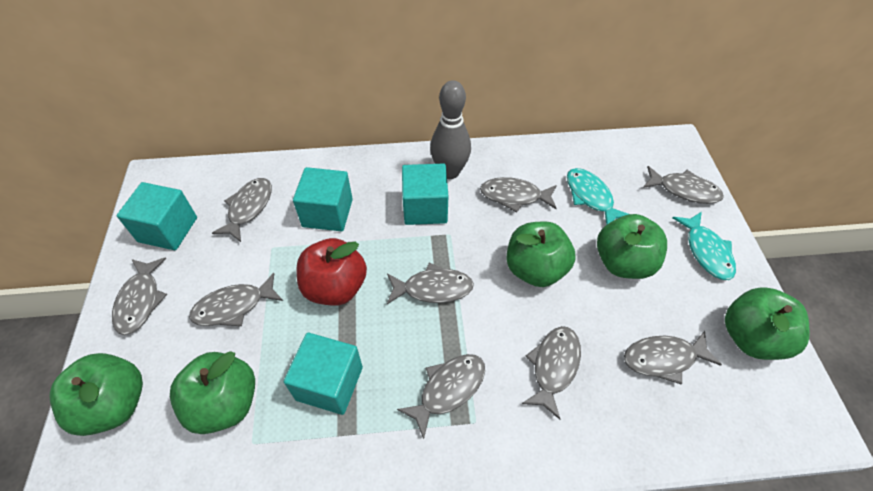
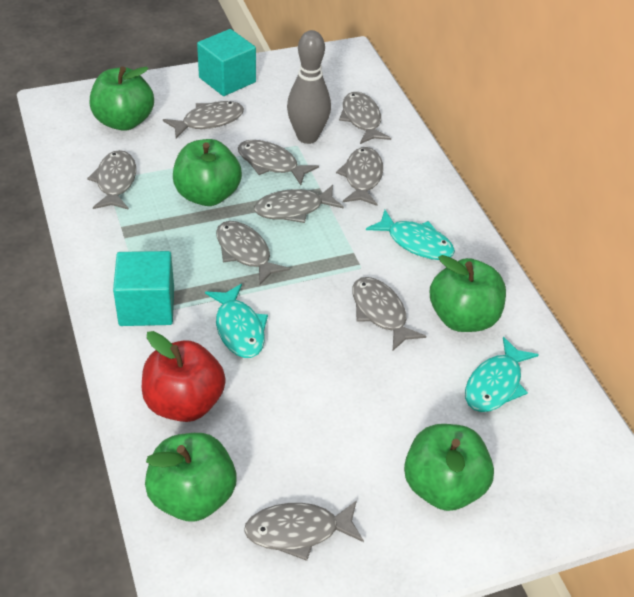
turquoise cube: [117,182,197,250] [284,333,363,415] [293,167,353,231] [402,164,448,225] = 4 -> [113,251,174,326] [197,29,256,96] = 2
turquoise fish: [567,168,628,225] [673,212,736,280] = 2 -> [205,284,268,358] [366,210,455,260] [465,337,539,412] = 3

